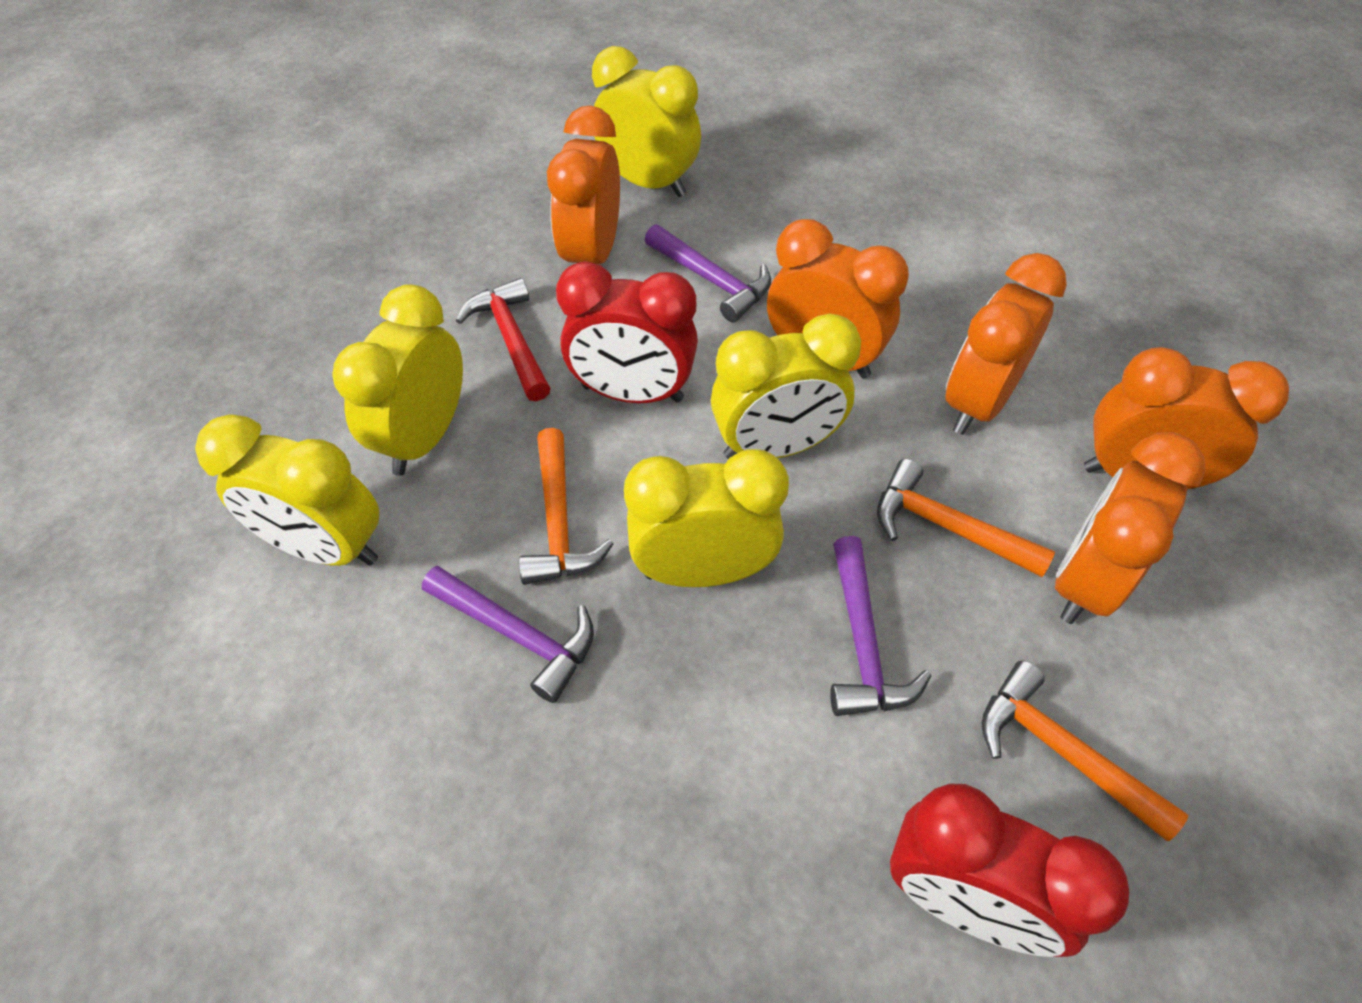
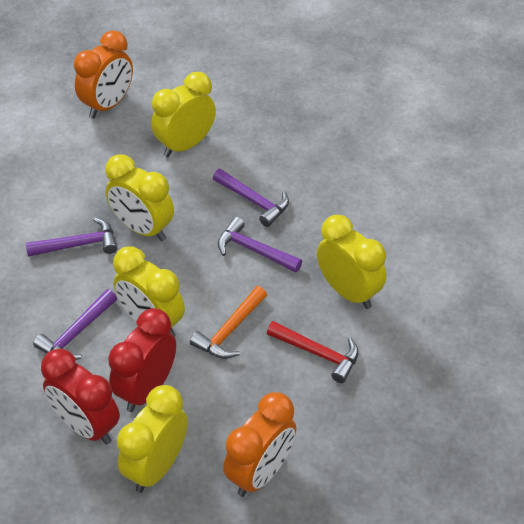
orange clock: [547,106,620,264] [767,219,909,379] [945,253,1067,435] [1055,432,1205,624] [1084,347,1289,489] = 5 -> [74,30,133,118] [223,392,296,497] = 2
orange hammer: [519,428,613,585] [877,459,1055,577] [981,660,1188,841] = 3 -> [190,286,267,359] = 1
purple hammer: [422,566,594,703] [645,224,771,322] [830,536,931,716] = 3 -> [26,217,117,257] [33,289,117,360] [213,169,289,227] [218,217,302,272] = 4

